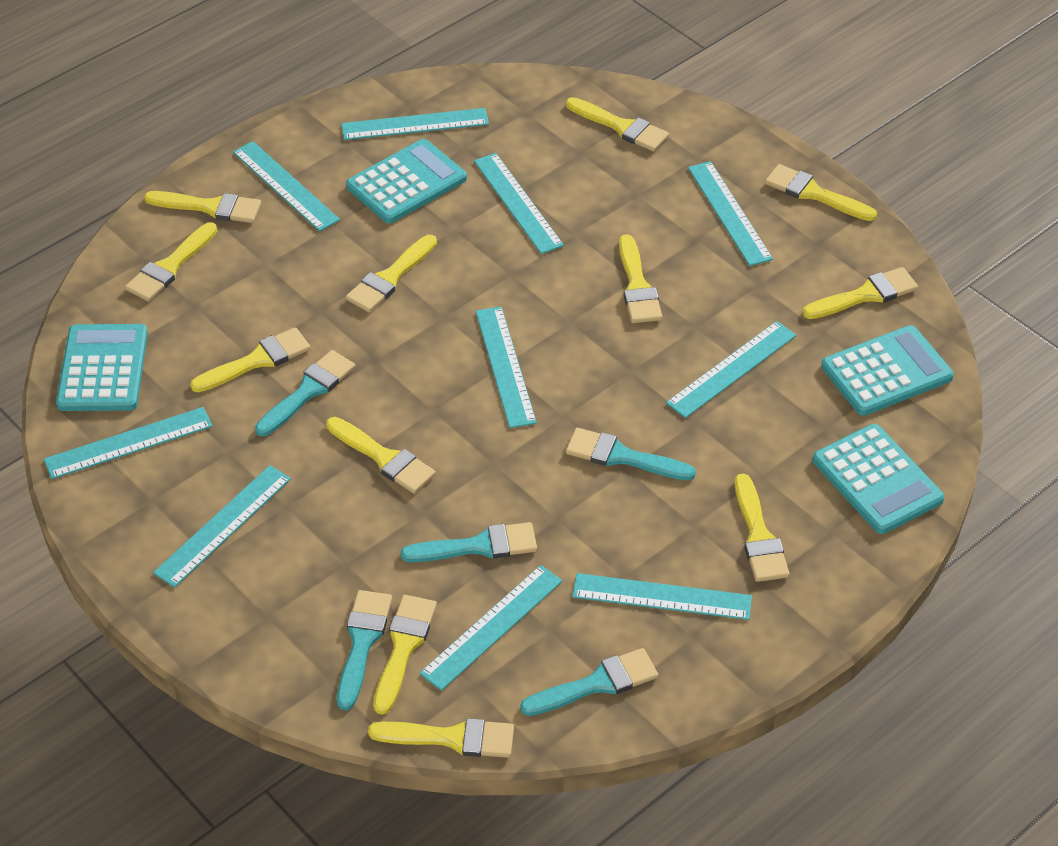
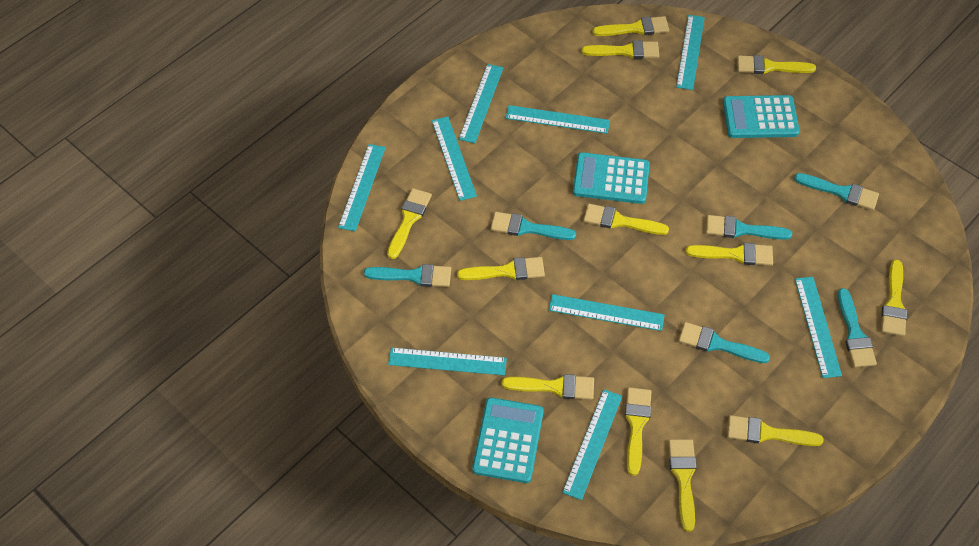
turquoise brush: [255,350,355,436] [337,590,392,710] [401,522,537,562] [520,648,658,716] [566,428,696,480] = 5 -> [364,264,451,287] [490,212,576,240] [679,322,770,363] [706,215,792,240] [794,173,879,210] [838,288,877,367] = 6
turquoise calculator: [56,324,148,411] [346,139,467,223] [813,424,944,534] [821,325,954,416] = 4 -> [472,398,544,483] [573,152,650,204] [723,95,800,138] = 3
turquoise ruler: [44,407,212,479] [153,465,291,588] [233,141,340,231] [341,108,489,140] [419,565,562,691] [474,153,564,254] [476,307,537,428] [572,573,752,620] [666,321,796,418] [688,161,773,266] = 10 -> [338,144,386,231] [388,347,507,376] [432,116,477,201] [459,64,503,143] [506,105,610,134] [549,294,665,331] [562,389,622,500] [676,15,705,90] [795,277,842,378] = 9

